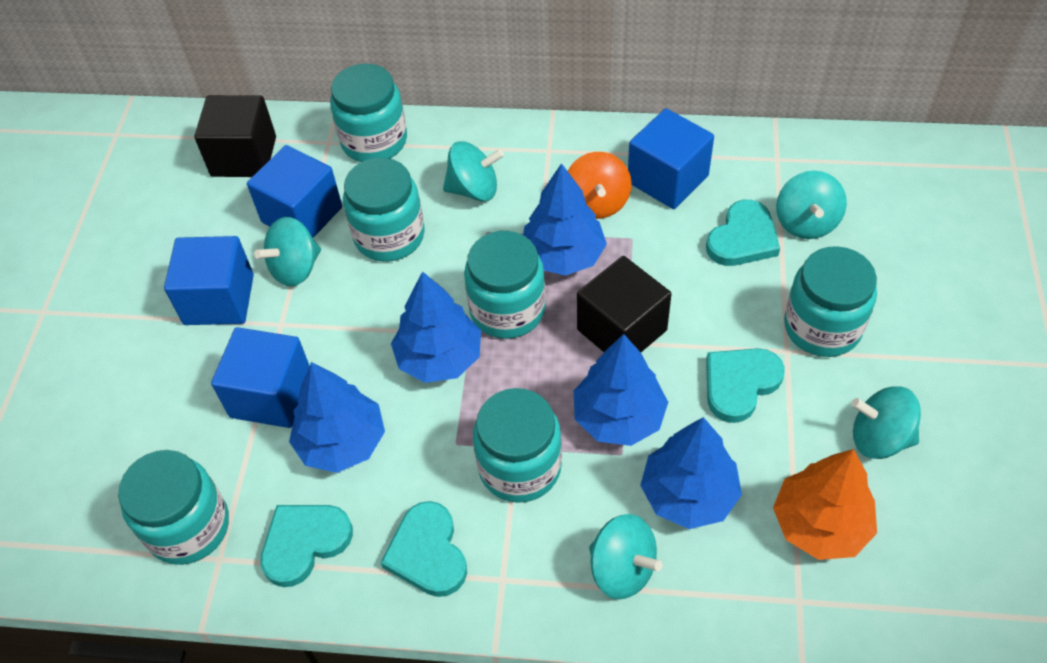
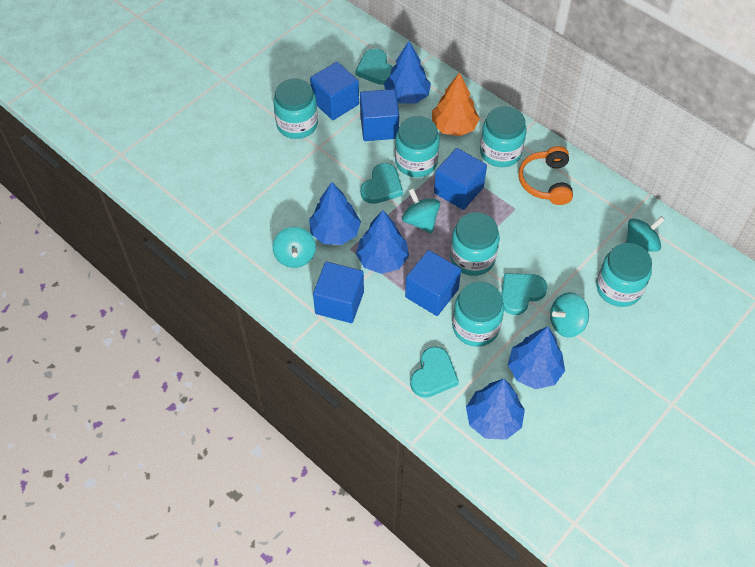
black cube: [194,95,276,177] [577,256,671,352] = 2 -> none = 0
blue cube: [164,236,254,325] [211,327,310,428] [247,145,342,238] [628,108,714,209] = 4 -> [310,62,359,120] [313,262,364,323] [360,89,399,141] [405,250,461,316] [434,148,487,210] = 5
orange headphones: none = 0 -> [518,146,573,205] = 1
orange spinning top: [568,152,632,219] = 1 -> none = 0
turquoise spinning top: [254,217,321,287] [443,141,504,201] [589,514,663,599] [776,171,847,239] [851,387,921,459] = 5 -> [273,227,316,268] [402,188,440,234] [550,292,589,338] [626,216,665,252] = 4

